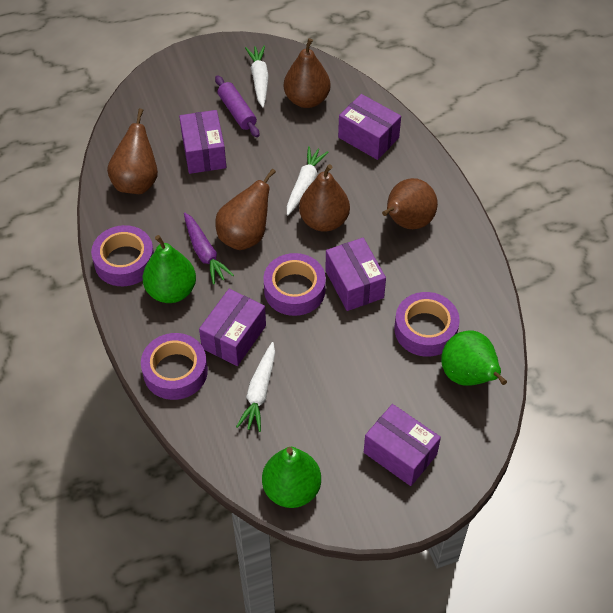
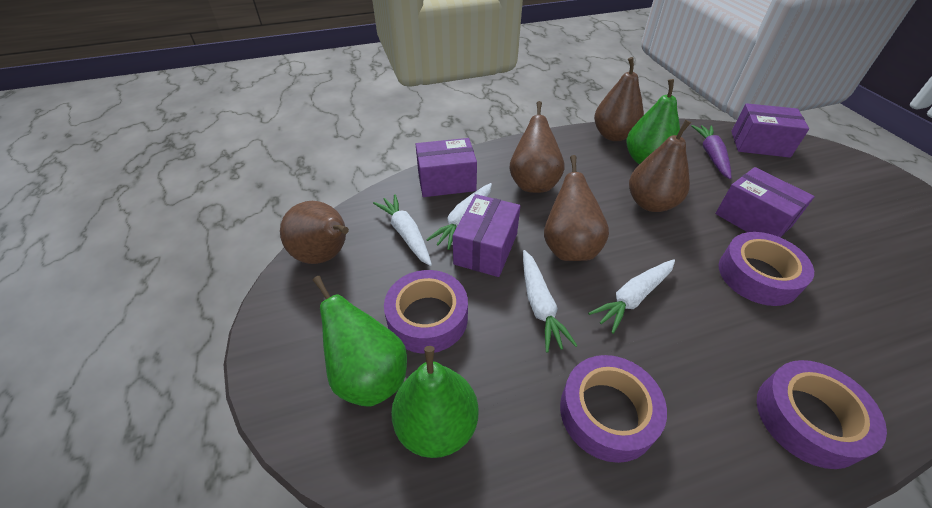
purple box: [179,110,226,174] [199,289,266,366] [325,238,386,311] [338,94,401,160] [364,404,441,486] = 5 -> [416,138,477,197] [452,194,520,277] [715,167,815,237] [731,103,809,158] = 4
purple rolling pin: [215,75,259,137] = 1 -> none = 0
white carrot: [236,342,275,432] [245,45,269,107] [287,146,328,215] = 3 -> [373,194,432,266] [426,183,492,250] [523,250,578,353] [588,259,675,334] = 4

